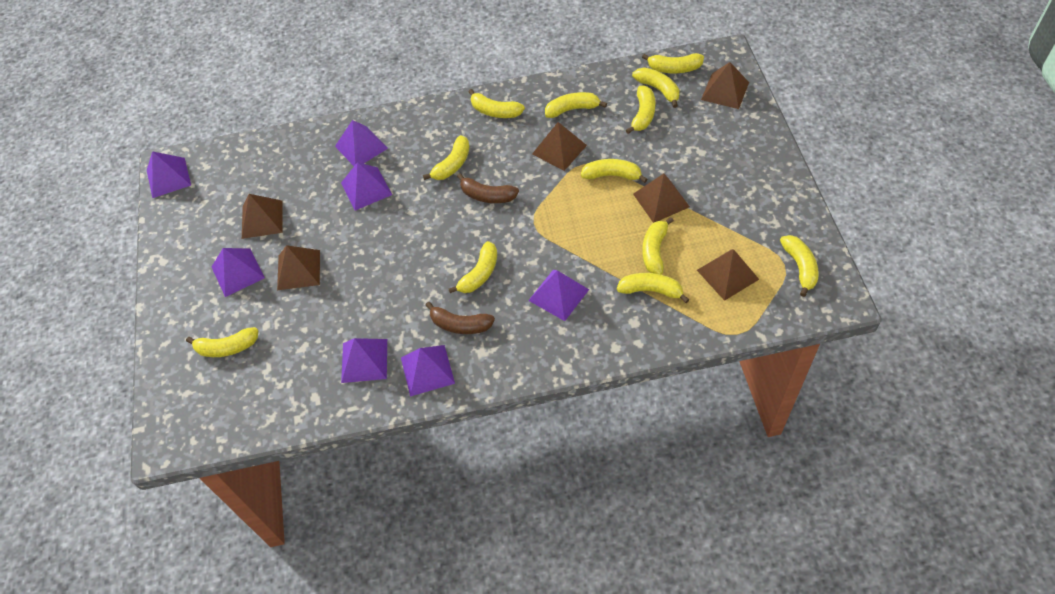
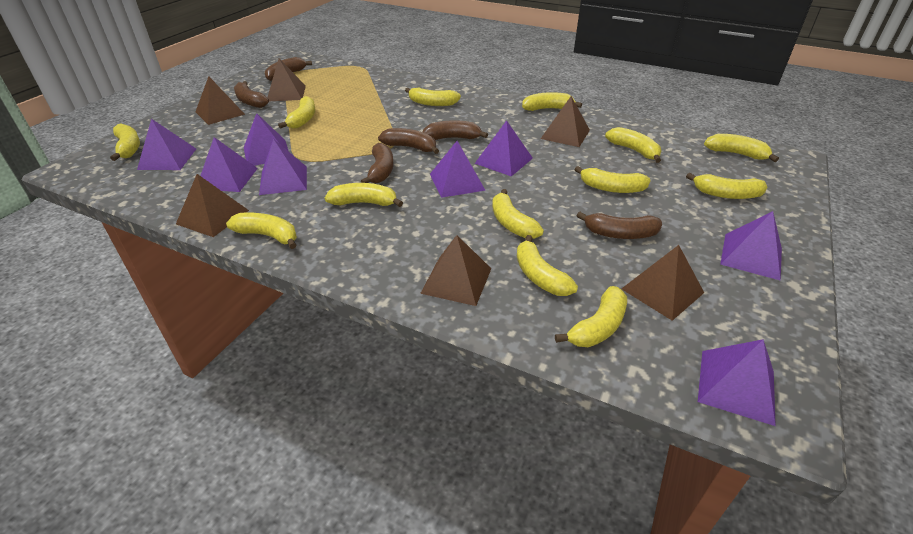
brown banana: [426,302,495,334] [457,173,519,203] = 2 -> [234,81,269,108] [265,57,312,81] [361,143,393,184] [378,128,439,154] [423,120,488,140] [577,212,662,239] = 6
purple pyramid: [147,151,191,198] [212,248,265,297] [335,120,388,166] [341,162,392,210] [341,338,387,383] [401,345,455,397] [528,270,589,321] = 7 -> [137,119,196,170] [200,137,258,192] [244,113,288,166] [259,139,307,195] [430,141,486,198] [474,120,533,177] [698,339,776,426] [720,211,782,281] = 8
yellow banana: [186,327,258,357] [423,135,470,180] [448,241,497,293] [468,89,525,118] [545,92,607,118] [581,159,648,183] [617,273,690,303] [626,86,656,134] [632,67,679,108] [642,53,704,73] [642,217,674,275] [780,235,819,297] = 12 -> [110,124,140,161] [226,212,297,249] [278,96,315,129] [325,183,403,207] [405,88,461,106] [492,189,544,239] [517,235,578,296] [522,92,582,111] [555,286,627,347] [574,166,651,193] [605,127,661,163] [686,173,767,199] [704,134,779,162] = 13

